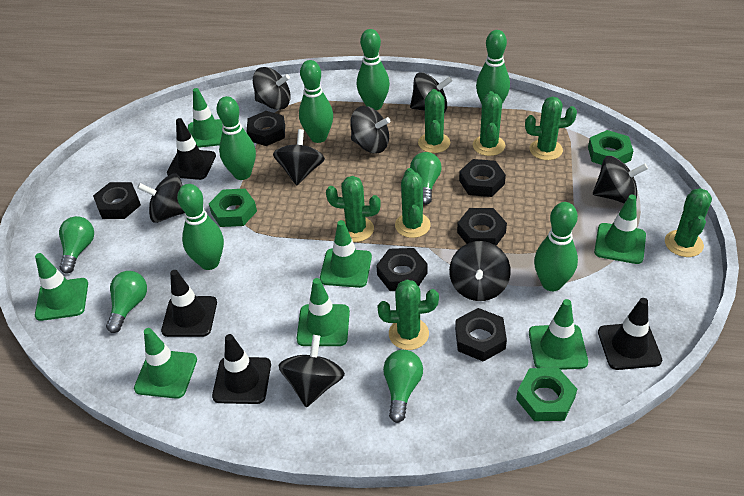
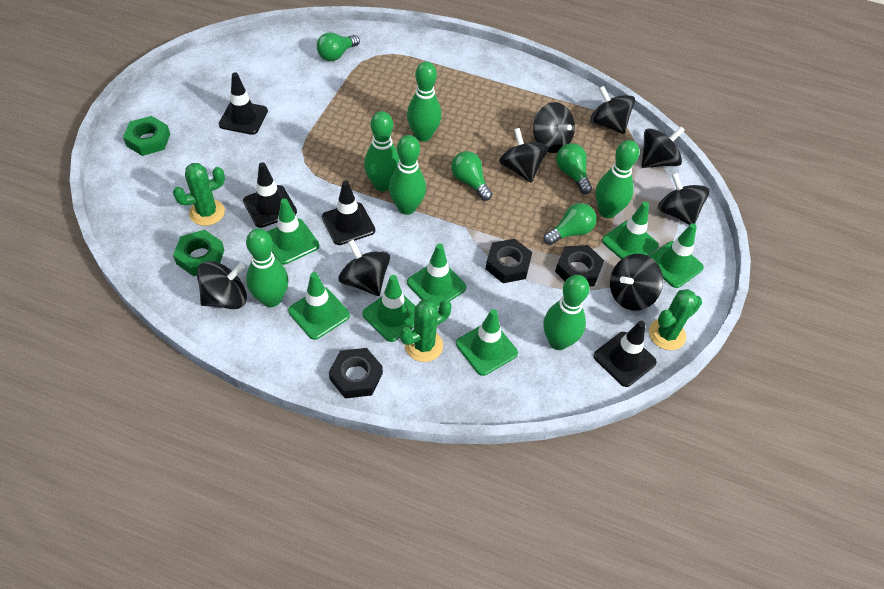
black nut: [93,182,141,219] [247,111,285,146] [376,248,428,291] [455,308,507,362] [457,208,507,246] [459,159,506,197] = 6 -> [329,348,383,399] [486,239,533,283] [555,245,604,287] = 3
green cactus: [326,176,381,242] [377,279,439,350] [395,168,431,238] [418,89,450,153] [473,91,505,156] [525,97,577,160] [665,188,712,257] = 7 -> [173,163,225,226] [400,300,452,362] [649,289,702,350] = 3
green nut: [209,189,257,227] [516,368,577,421] [588,130,633,165] = 3 -> [123,116,170,156] [173,230,224,276] = 2

